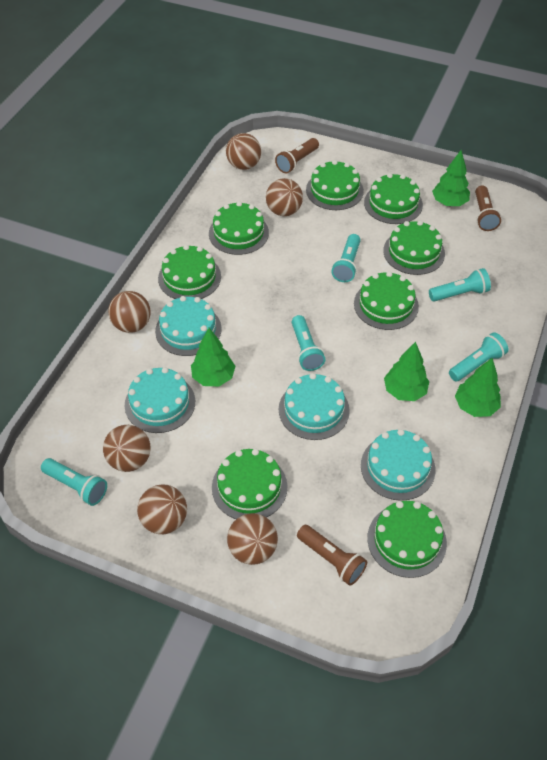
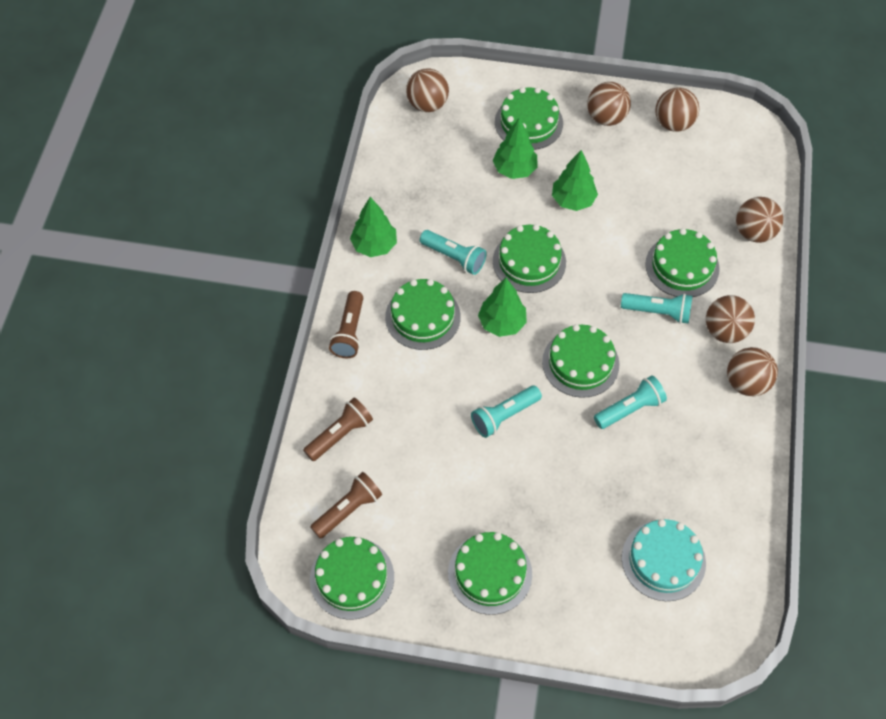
green cake: [158,245,221,299] [209,201,269,255] [212,449,287,519] [306,160,364,210] [354,271,419,330] [364,173,423,224] [367,501,447,578] [383,221,445,275] = 8 -> [310,537,394,620] [385,279,461,350] [448,532,532,615] [493,224,566,293] [495,87,563,150] [542,324,619,398] [645,228,720,297] = 7
turquoise cake: [125,367,195,433] [155,296,222,356] [279,373,350,440] [361,429,435,501] = 4 -> [622,519,706,601] = 1
turquoise flashlight: [41,458,107,506] [292,315,326,371] [331,234,361,282] [429,268,491,302] [449,332,509,382] = 5 -> [420,230,487,275] [471,386,542,438] [594,375,667,429] [621,293,692,324] = 4

